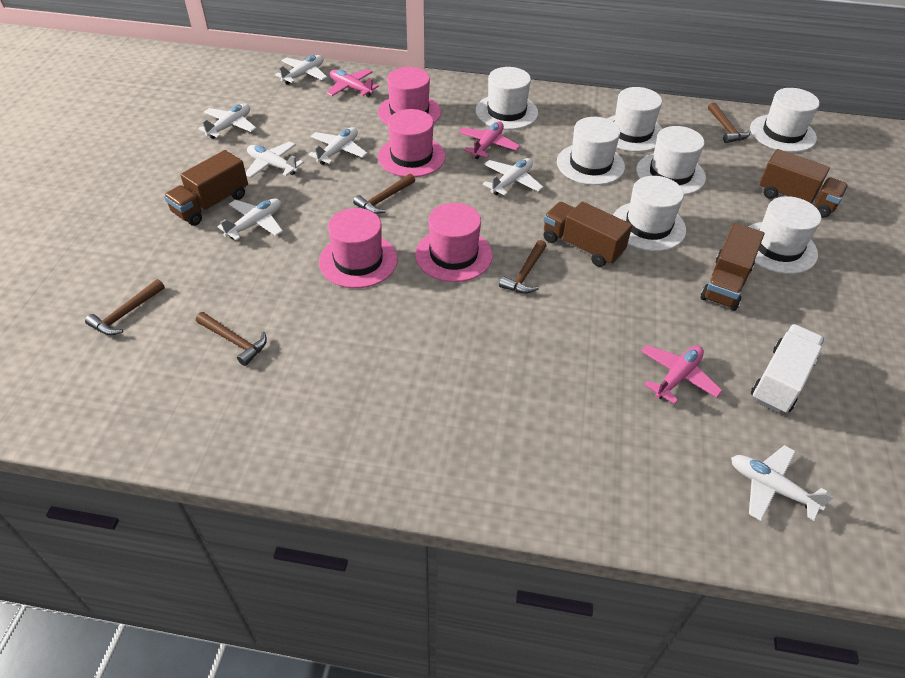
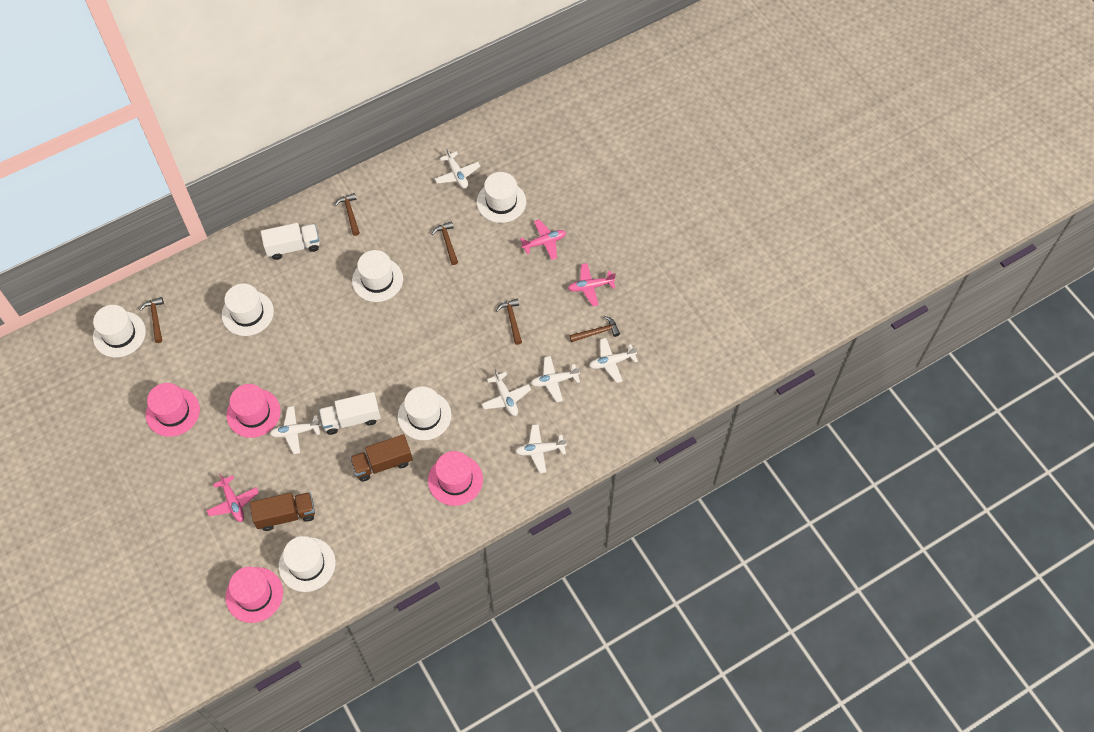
brown truck: [164,150,248,226] [543,202,632,267] [701,223,764,311] [759,149,848,218] = 4 -> [250,492,315,531] [350,434,412,482] = 2
white hat: [475,67,538,130] [557,117,625,185] [607,87,663,152] [613,176,686,251] [636,126,706,195] [748,196,822,274] [750,88,820,152] = 7 -> [93,305,146,358] [222,284,274,336] [279,536,336,592] [352,250,403,302] [398,387,452,440] [477,172,526,223] = 6
white plane: [198,103,256,139] [217,198,283,241] [246,141,304,178] [275,55,327,85] [308,127,368,165] [483,158,544,196] [731,445,834,521] = 7 -> [270,406,321,454] [435,147,480,189] [482,369,531,416] [515,424,567,473] [531,356,580,402] [589,338,638,383] = 6
white truck: [751,324,824,413] = 1 -> [261,223,320,260] [319,392,381,435] = 2

